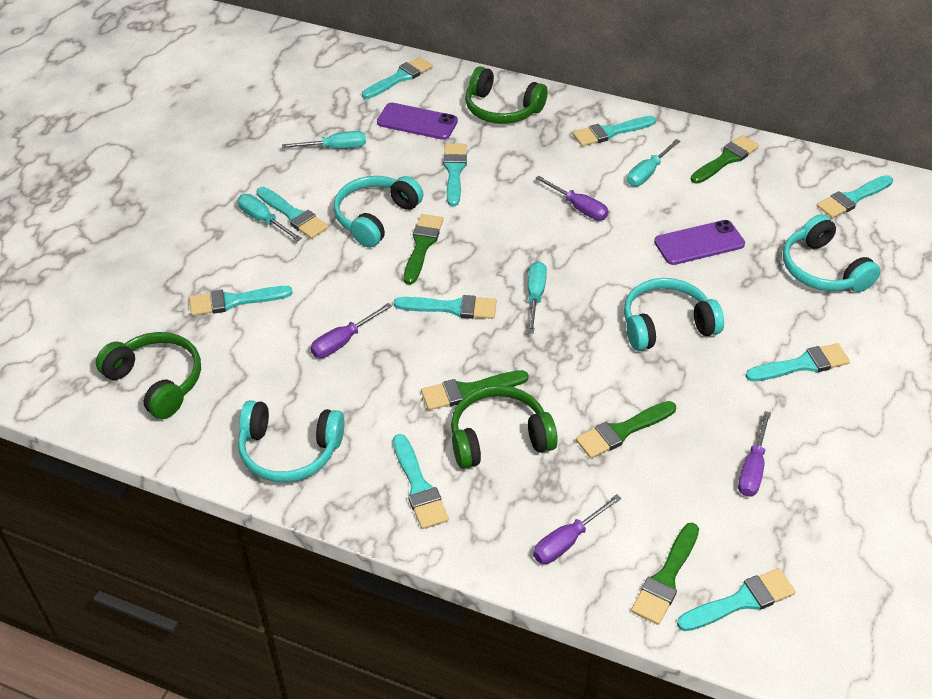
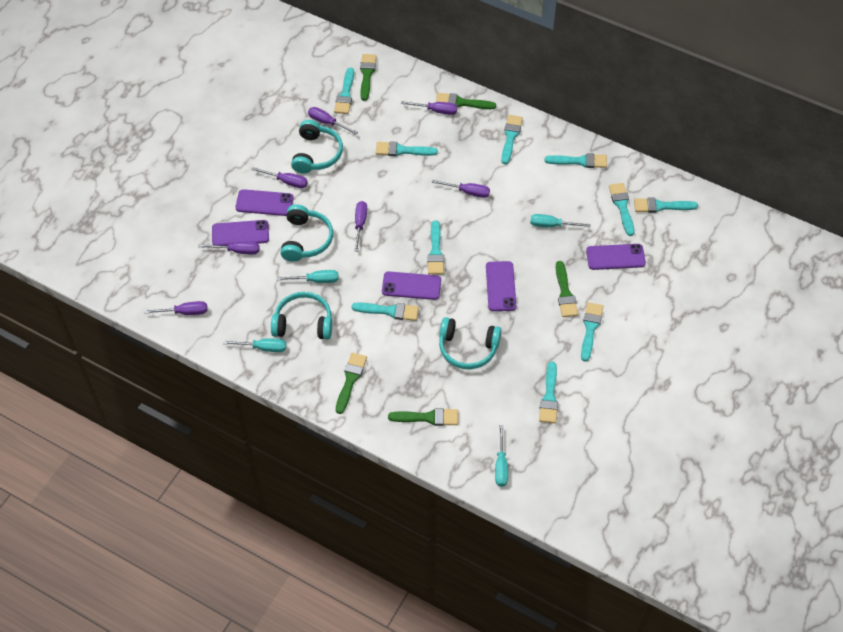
green headphones: [96,332,201,419] [451,385,558,469] [465,66,548,124] = 3 -> none = 0
purple phone: [377,103,458,140] [654,220,745,265] = 2 -> [212,220,269,246] [235,189,294,216] [382,271,441,300] [486,261,516,311] [586,244,646,270] = 5
purple screwdriver: [310,303,392,358] [533,494,622,564] [535,176,608,221] [738,411,771,497] = 4 -> [144,301,208,315] [199,241,260,254] [252,167,308,188] [308,107,358,134] [354,201,367,252] [401,101,457,115] [432,180,490,198] = 7

